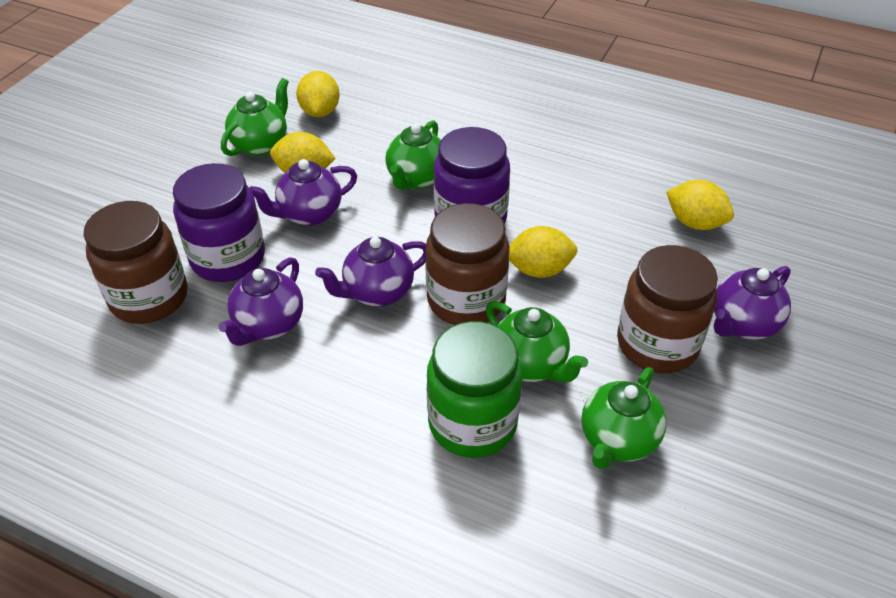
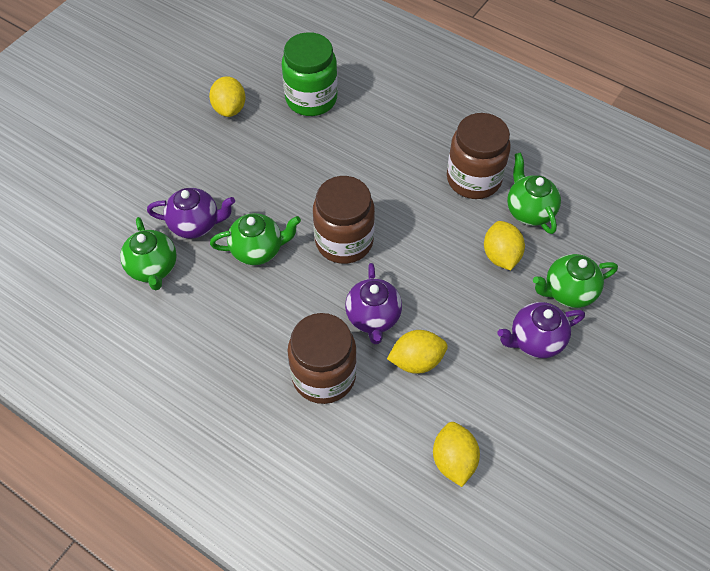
purple jar: [173,163,265,282] [434,127,510,224] = 2 -> none = 0
purple teapot: [218,257,303,346] [249,159,357,226] [315,237,426,306] [714,266,791,340] = 4 -> [147,188,235,239] [345,263,402,344] [497,302,585,358] = 3

